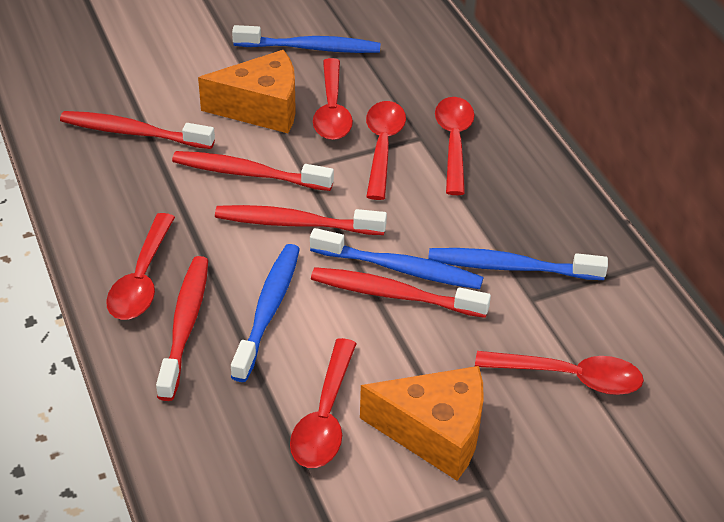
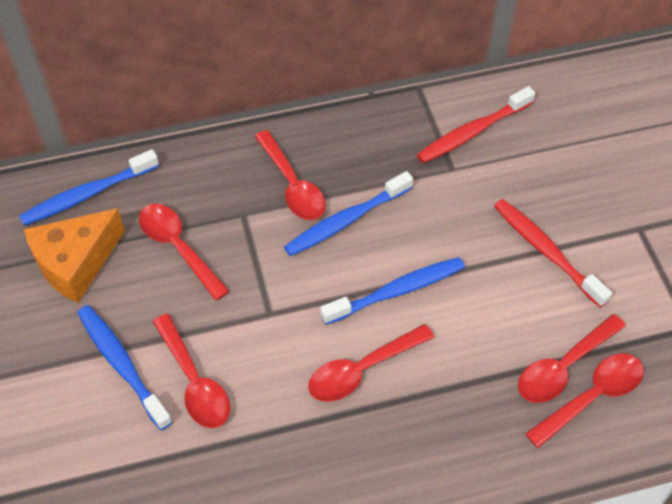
orange cheese: [198,50,296,133] [360,366,484,481] = 2 -> [24,208,125,303] = 1
red toothbrush: [60,111,215,149] [156,256,208,401] [172,151,334,191] [215,205,387,235] [311,267,491,318] = 5 -> [417,86,535,163] [494,199,612,308] = 2

